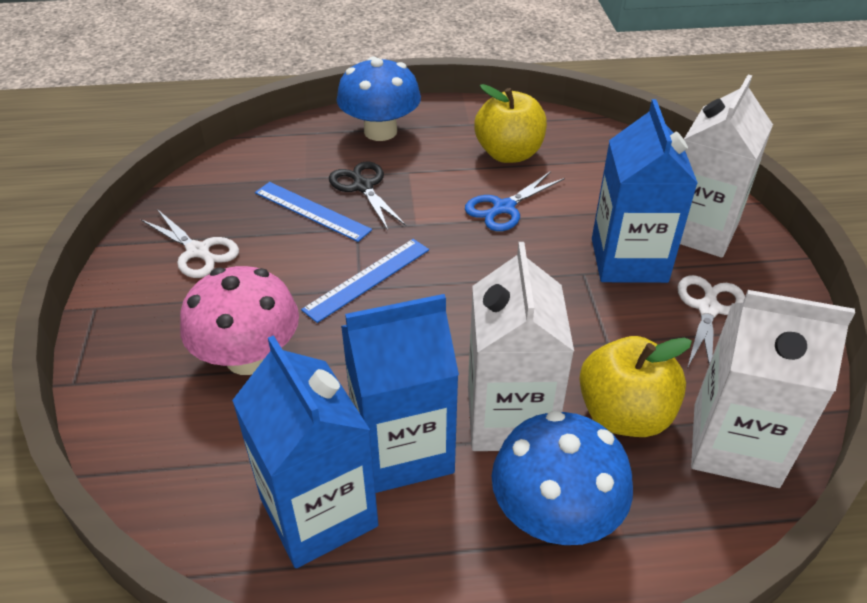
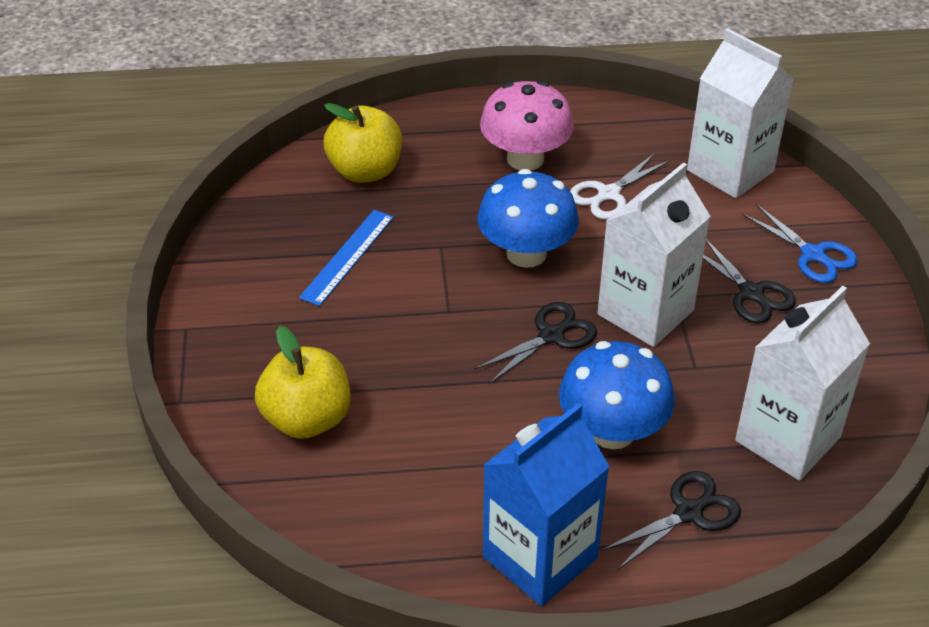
black scissors: [329,162,406,230] = 1 -> [474,302,597,384] [601,471,741,569] [703,239,796,324] = 3
blue carton: [232,335,378,568] [341,294,459,493] [592,99,698,283] = 3 -> [483,403,610,606] = 1
blue ruler: [255,182,372,242] [301,239,429,323] = 2 -> [299,210,394,306] = 1
white scissors: [141,209,239,278] [678,275,745,368] = 2 -> [570,153,670,219] = 1

